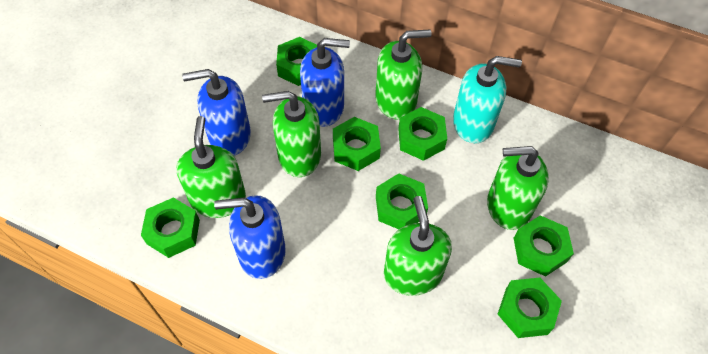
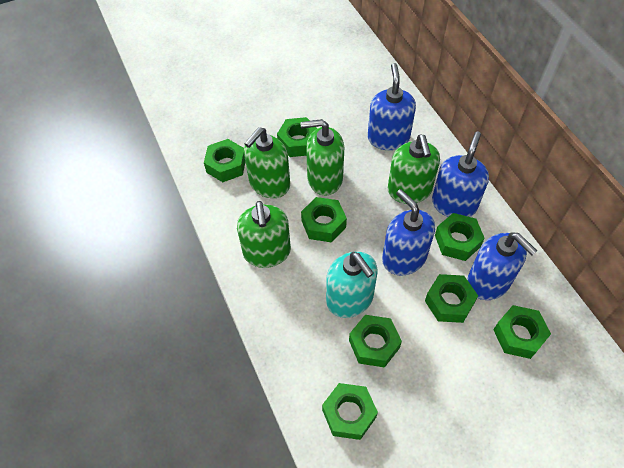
blue soap dispenser: [182,69,251,156] [214,195,286,279] [300,38,350,127] = 3 -> [367,63,416,150] [382,189,435,276] [432,132,489,217] [467,232,537,300] = 4
green nut: [141,198,200,258] [276,37,317,86] [333,117,381,171] [376,173,428,229] [398,107,447,161] [498,278,562,338] [514,215,574,277] = 7 -> [204,139,245,182] [277,117,317,157] [301,197,347,242] [322,383,378,440] [349,315,402,368] [425,274,478,323] [435,213,485,261] [493,305,551,359] = 8
green soap dispenser: [176,116,246,218] [262,91,321,177] [375,30,432,120] [384,196,452,296] [487,146,549,230] = 5 -> [237,201,291,268] [244,127,290,198] [300,119,344,196] [388,134,440,204] = 4

